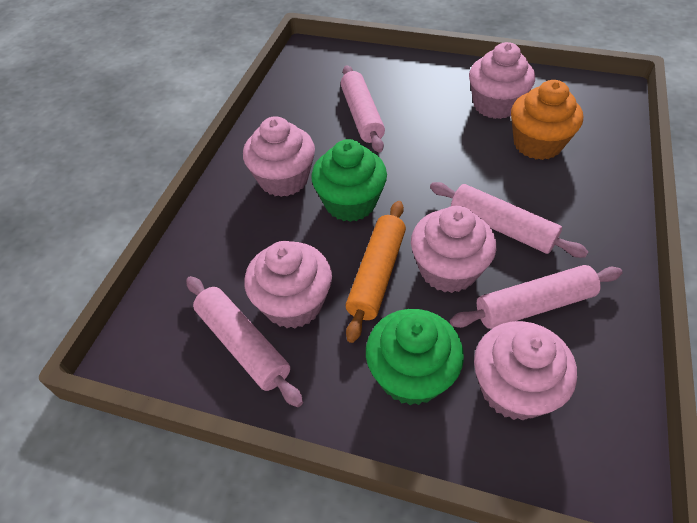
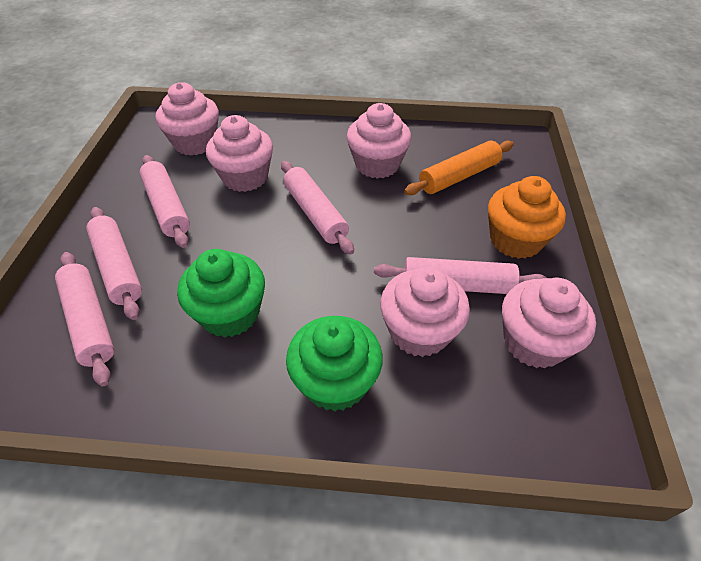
pink rolling pin: [186,276,303,407] [341,65,385,153] [430,182,588,258] [450,265,622,329] = 4 -> [55,252,114,386] [86,207,142,320] [140,155,190,248] [281,161,354,255] [374,257,547,294] = 5

